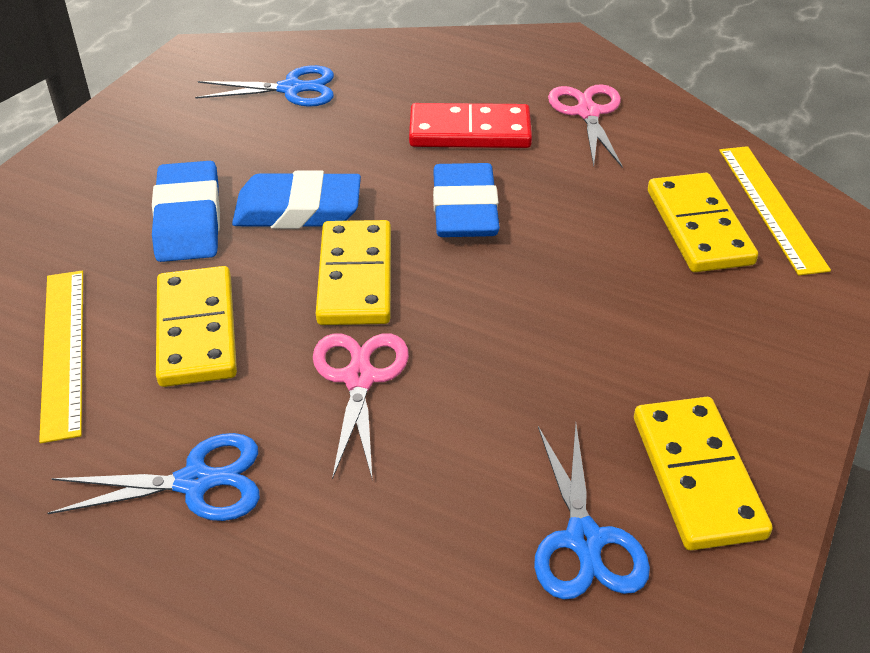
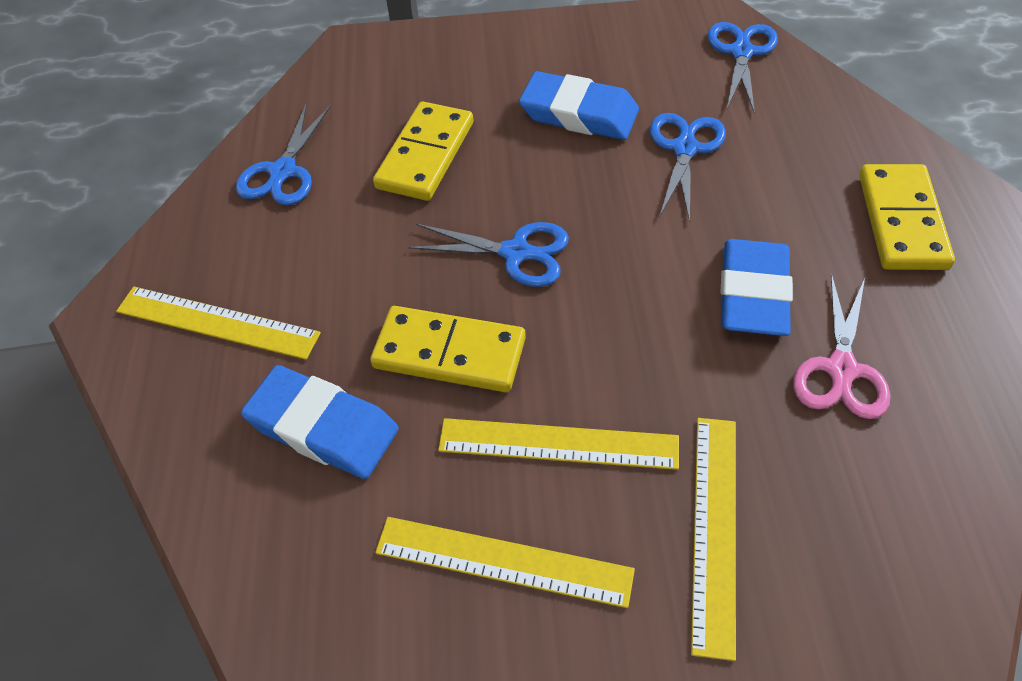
blue scissors: [47,433,260,521] [195,65,334,107] [534,424,650,600] = 3 -> [236,103,331,205] [408,222,569,287] [650,113,726,222] [708,22,778,113] = 4
pink scissors: [313,333,409,479] [548,85,623,167] = 2 -> [793,273,891,419] = 1
red domino: [409,103,532,148] = 1 -> none = 0
yellow domino: [156,266,237,387] [316,220,391,325] [634,397,773,551] [648,173,758,272] = 4 -> [370,306,526,392] [373,102,473,201] [859,164,955,270] = 3
yellow ruler: [39,271,83,443] [719,146,831,275] = 2 -> [116,287,321,360] [375,517,635,608] [438,418,679,470] [691,418,736,661] = 4

